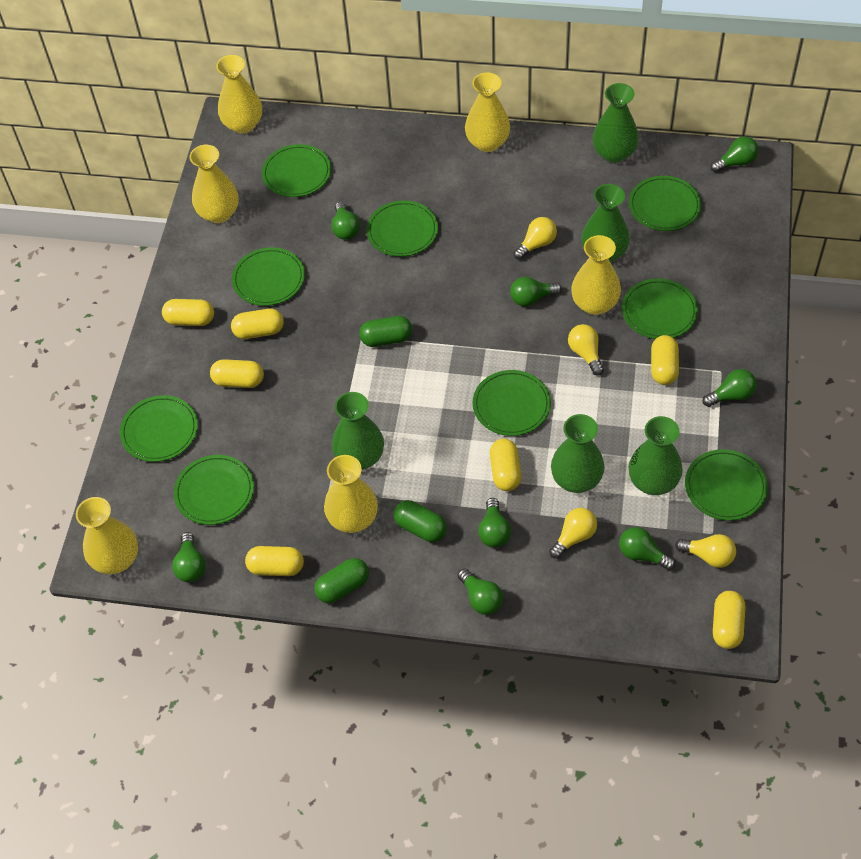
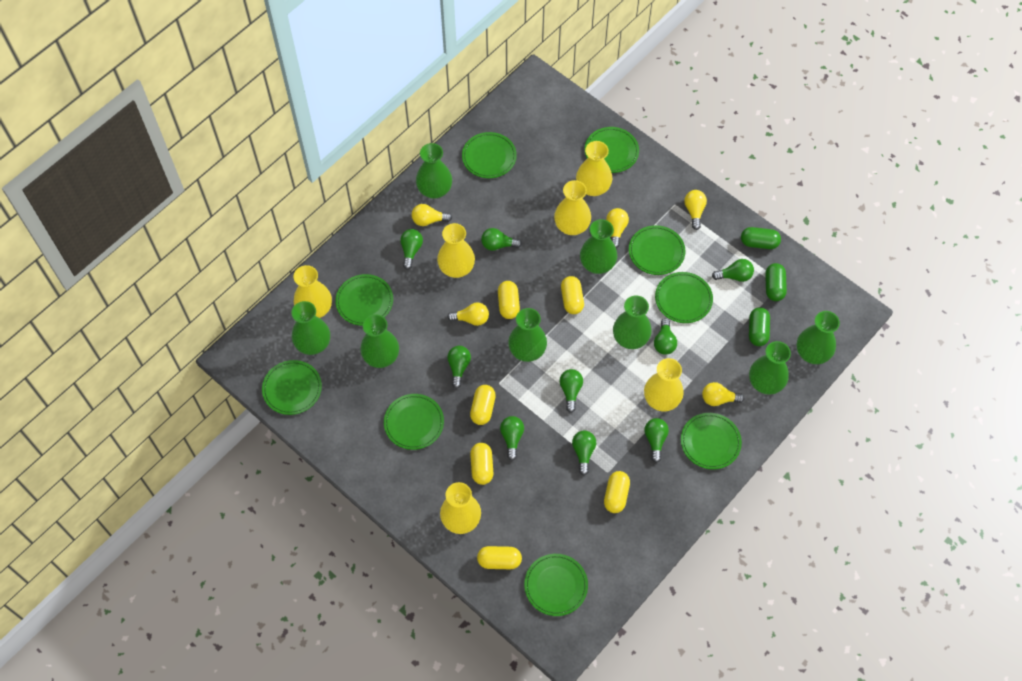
green light bulb: [172,532,206,582] [331,202,360,240] [458,568,503,615] [478,498,511,548] [510,277,562,307] [619,527,675,570] [702,369,757,407] [711,136,759,172] = 8 -> [400,229,423,269] [447,346,471,389] [481,228,522,251] [500,416,524,461] [559,369,583,413] [572,431,596,475] [644,418,669,463] [654,318,677,355] [712,259,754,282] = 9
green vase: [332,392,384,470] [551,414,605,493] [581,184,630,263] [593,83,639,163] [629,416,683,495] = 5 -> [291,301,330,355] [360,314,399,368] [416,143,452,199] [508,308,547,362] [580,219,617,274] [613,295,652,349] [749,341,791,395] [797,311,840,364] = 8
yellow capsule: [162,299,214,326] [210,359,264,388] [231,309,284,339] [245,546,304,576] [490,439,521,491] [651,335,679,385] [713,591,745,649] = 7 -> [470,385,496,425] [470,443,493,485] [477,546,522,569] [498,281,520,319] [561,276,584,314] [604,471,630,513] = 6
yellow light bulb: [514,217,557,260] [549,508,597,559] [568,324,604,376] [675,534,736,568] = 4 -> [412,204,452,226] [447,302,489,326] [606,208,629,248] [684,190,707,230] [702,382,744,406] = 5

